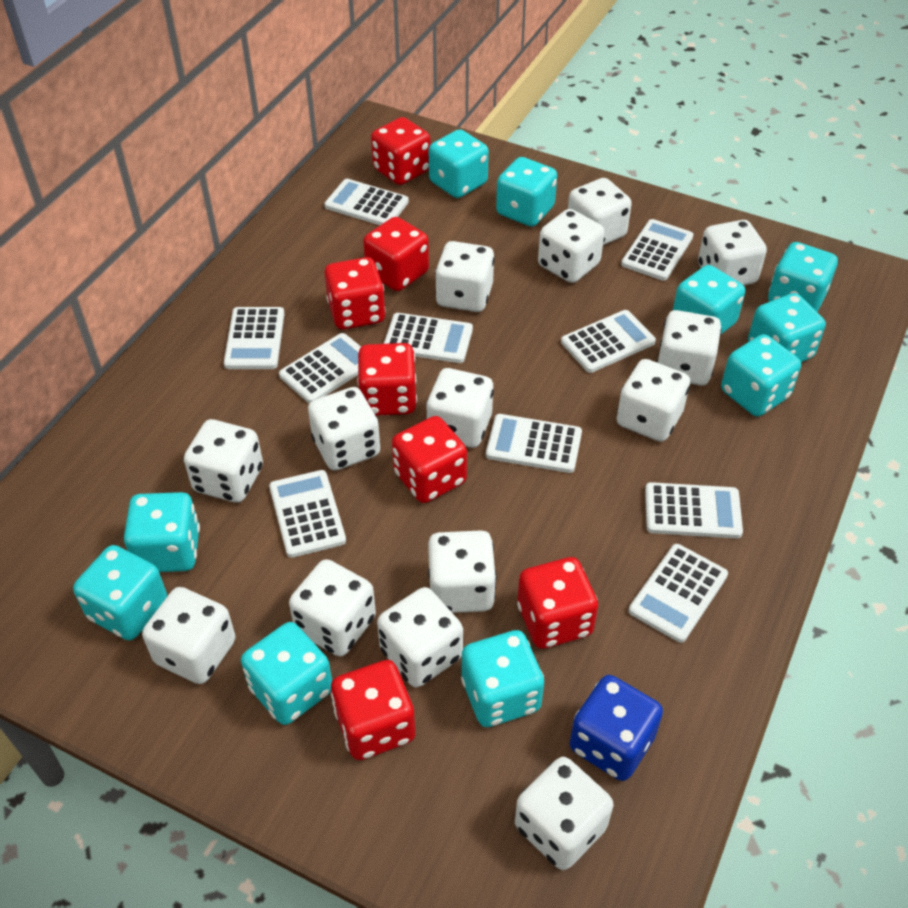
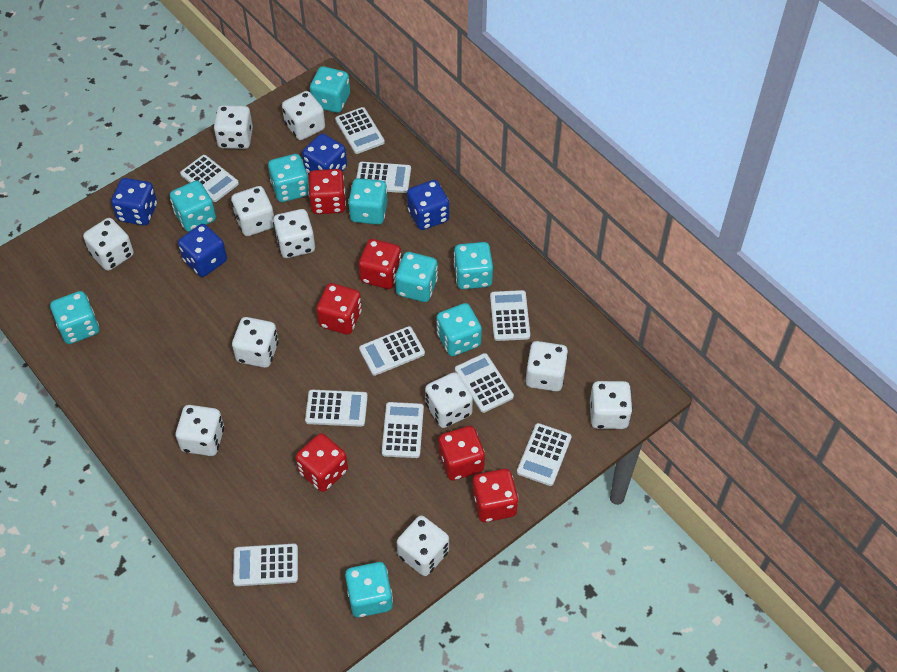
blue dice: [570,675,663,781] = 1 -> [111,178,157,226] [178,224,227,277] [302,134,347,174] [407,180,449,230] = 4
red dice: [324,257,386,330] [331,660,415,760] [357,343,417,416] [363,217,429,291] [371,117,430,185] [392,416,467,503] [517,557,598,649] = 7 -> [295,433,348,492] [309,169,346,214] [316,283,362,334] [359,239,401,289] [438,426,485,481] [472,469,519,522] = 6
turquoise dice: [73,545,167,640] [124,492,200,572] [241,622,332,725] [428,129,489,198] [461,630,544,727] [496,157,557,227] [673,265,745,334] [721,334,801,417] [748,293,826,362] [768,242,838,312] = 10 -> [50,291,99,344] [170,181,216,232] [268,154,309,202] [310,66,350,113] [345,562,393,617] [348,178,388,225] [395,252,438,302] [436,303,482,356] [454,242,493,289] = 9
white dice: [142,587,236,684] [184,419,263,503] [289,559,376,656] [308,387,380,471] [377,587,463,687] [426,368,494,448] [428,530,496,613] [435,241,495,312] [515,757,613,870] [538,209,605,283] [568,178,632,245] [616,359,690,442] [657,310,722,386] [698,220,767,286] = 14 -> [83,218,134,271] [176,405,224,456] [214,105,253,149] [231,186,274,236] [232,317,279,368] [273,209,315,258] [282,91,325,140] [397,516,449,576] [425,372,473,428] [525,341,568,391] [590,381,633,429] = 11

